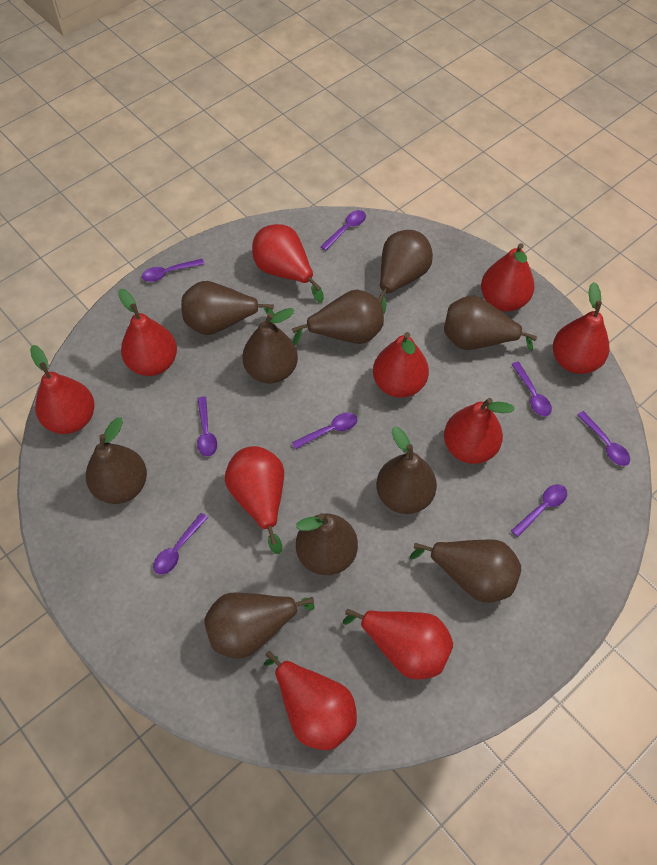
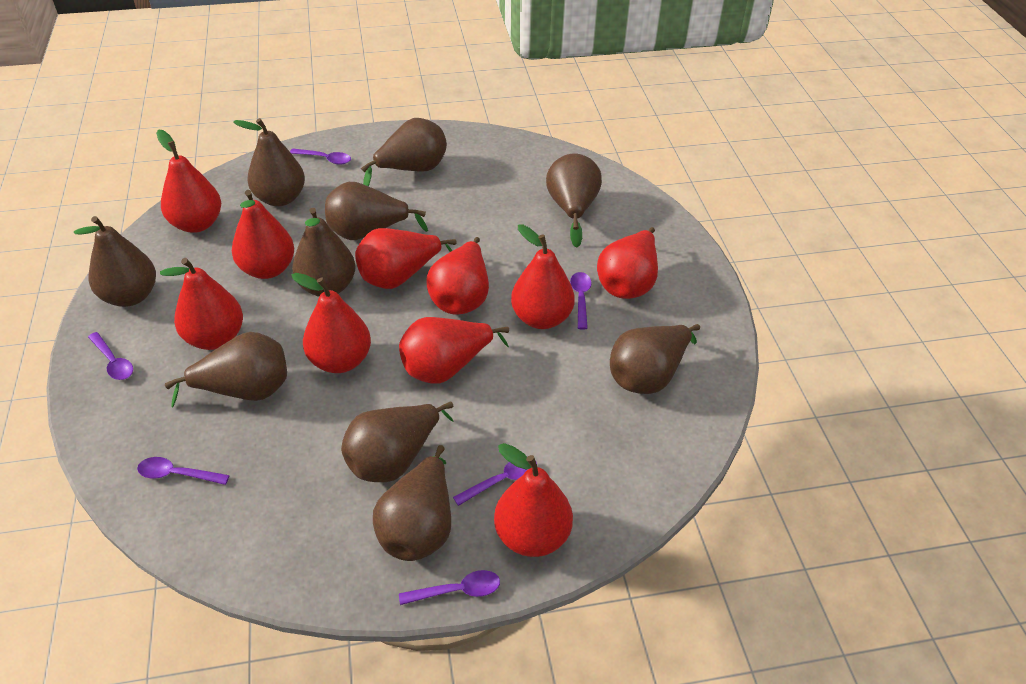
purple spoon: [142,259,204,282] [153,513,208,575] [197,397,217,457] [292,412,357,450] [320,210,366,251] [511,362,552,417] [511,484,567,537] [577,411,630,466] = 8 -> [88,332,133,380] [137,457,230,485] [290,149,351,165] [399,570,500,605] [453,456,537,506] [570,272,592,330] = 6

